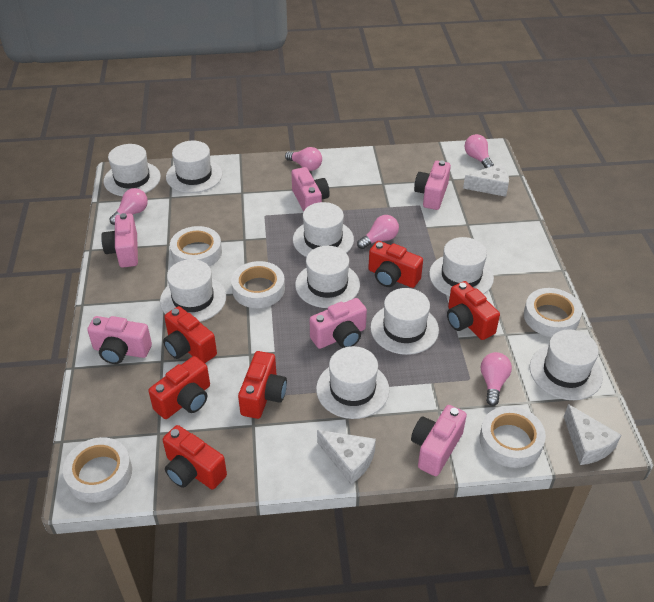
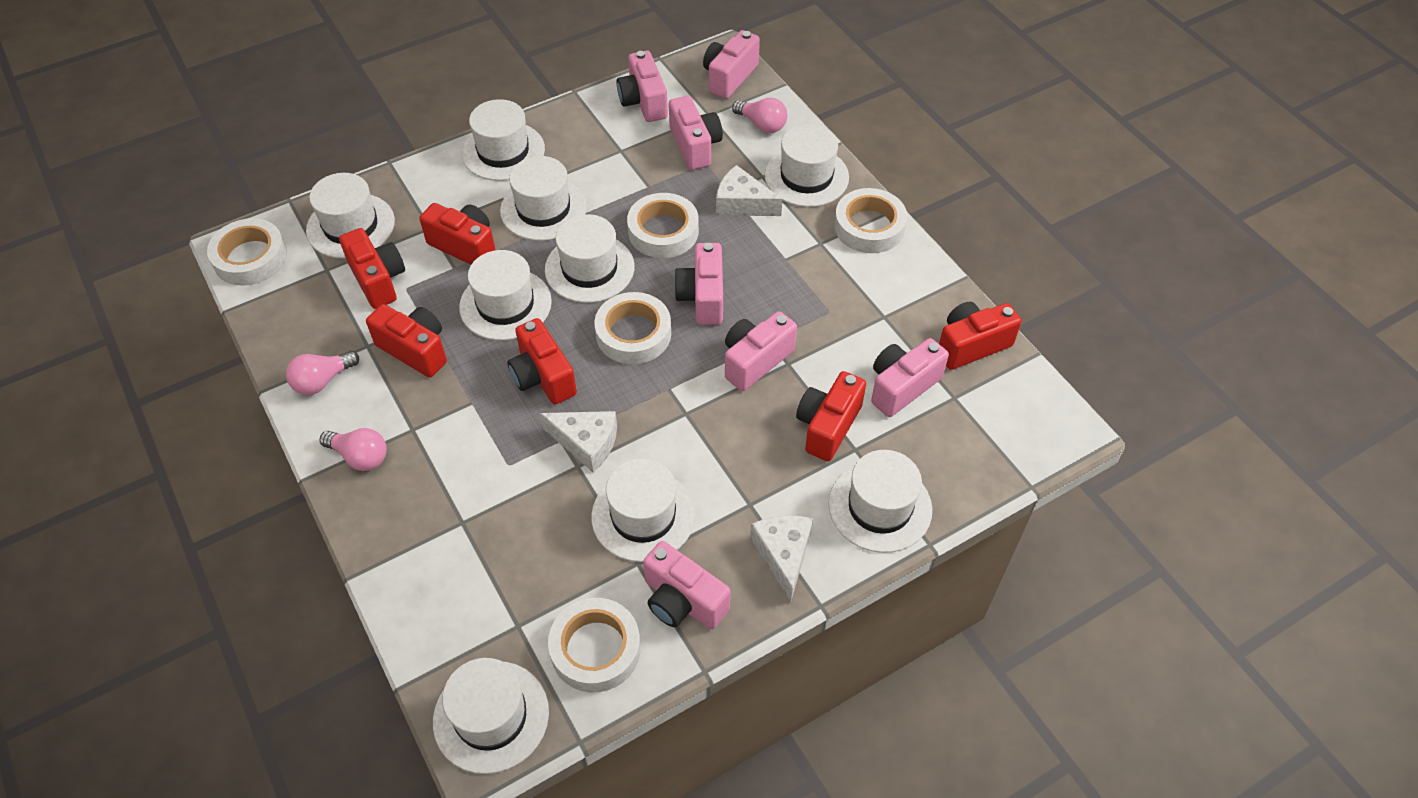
pink camera: [87,316,152,364] [101,213,138,268] [291,167,330,212] [309,298,367,349] [411,405,467,476] [414,160,451,210] = 6 -> [617,51,668,122] [643,541,730,629] [669,96,723,170] [674,243,723,325] [703,30,760,99] [725,311,797,391] [871,338,949,417] = 7
pink light bulb: [109,188,148,225] [285,147,322,171] [357,215,399,249] [464,134,494,168] [481,352,512,406] = 5 -> [286,351,359,395] [319,428,387,471] [732,98,787,133] = 3

